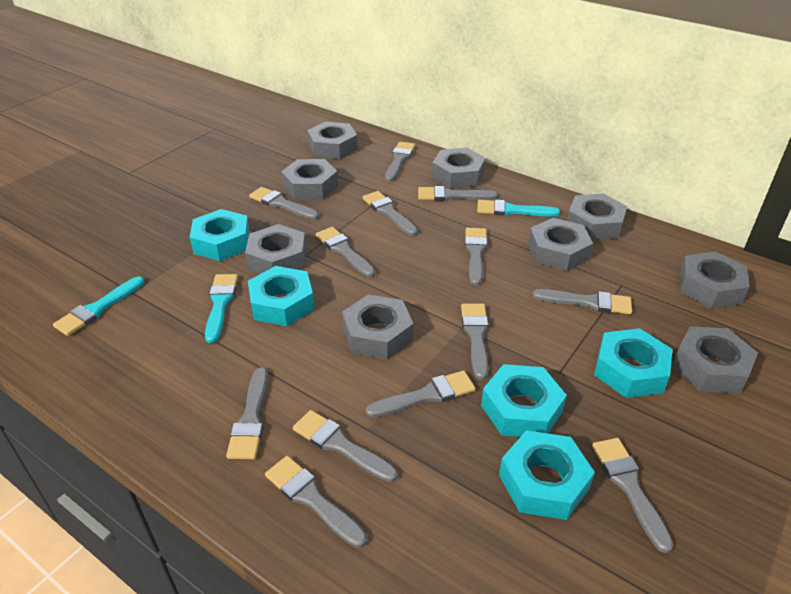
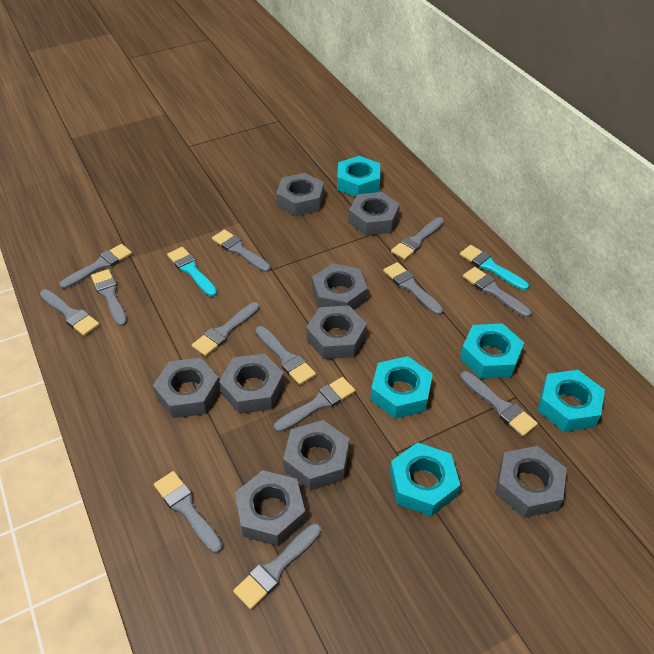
turquoise brush: [53,276,144,336] [205,274,238,343] [477,200,560,217] = 3 -> [167,247,217,297] [460,245,529,291] = 2

